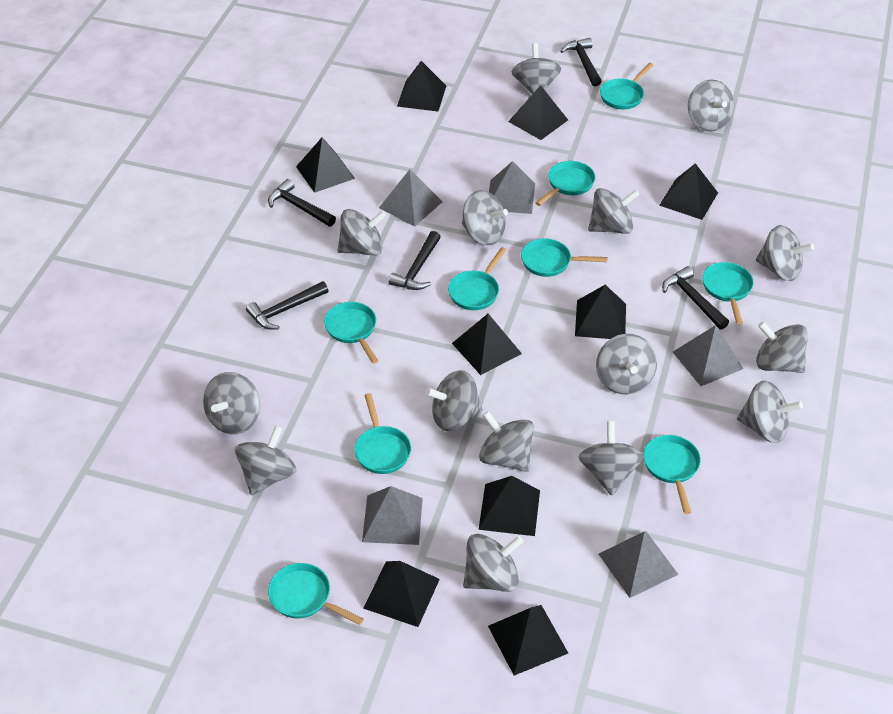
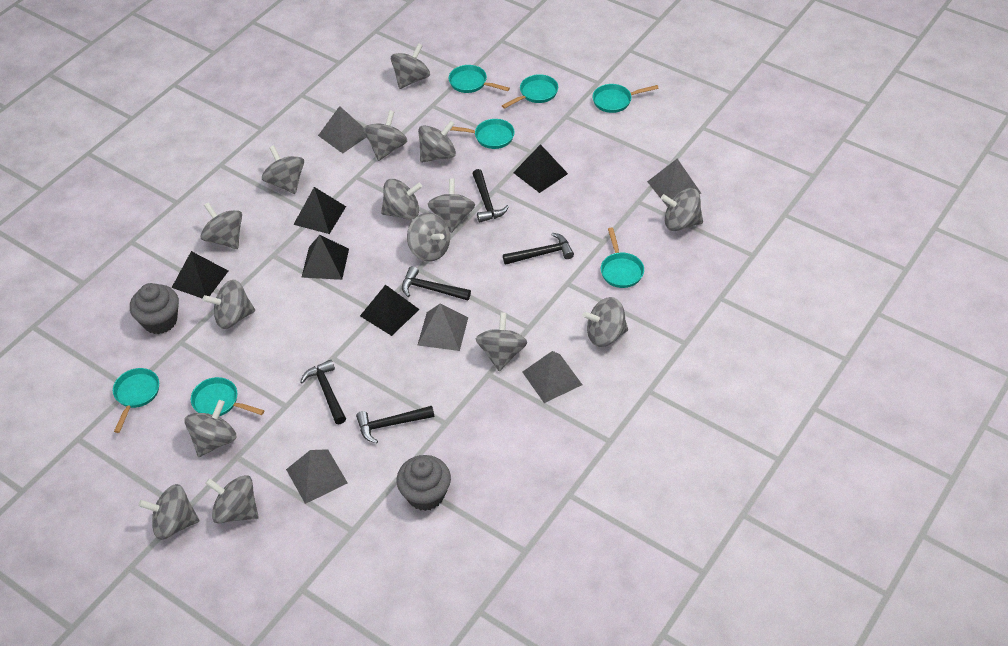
black pyramid: [296,137,355,193] [363,561,440,627] [397,61,446,111] [452,314,522,375] [478,476,540,536] [488,605,568,675] [508,85,568,140] [575,285,626,339] [659,163,718,220] = 9 -> [172,251,228,299] [293,187,346,234] [301,235,349,280] [360,285,419,336] [513,144,568,193] = 5
grey cupcake: none = 0 -> [130,283,179,334] [396,455,451,511] = 2
turquoise pan: [268,563,364,625] [324,302,378,364] [355,393,411,474] [448,247,506,310] [521,238,608,277] [536,161,595,206] [600,63,653,109] [643,435,701,514] [702,262,754,325] = 9 -> [113,368,159,433] [191,377,264,416] [449,65,510,93] [450,119,515,149] [502,74,558,109] [593,84,659,113] [601,227,644,288] = 7

